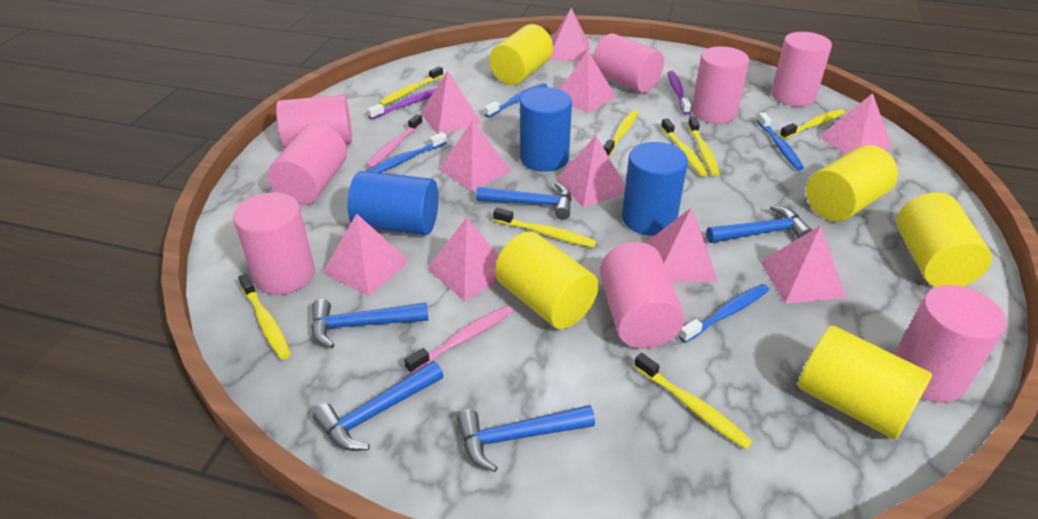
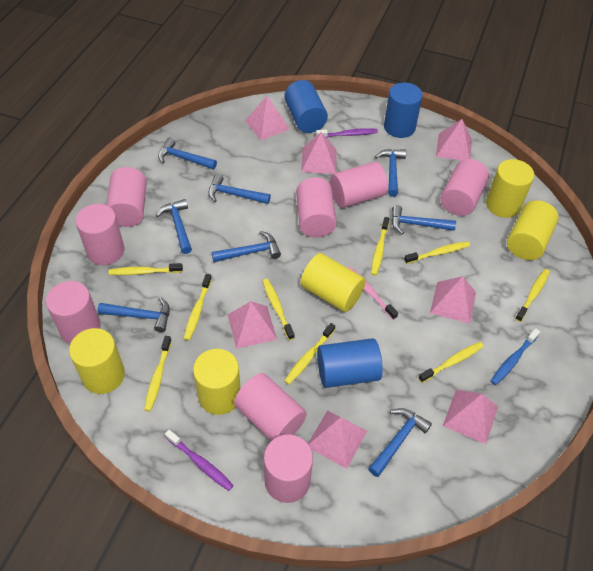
blue hammer: [311,299,428,348] [313,361,444,451] [457,405,595,472] [476,183,572,220] [706,205,812,243] = 5 -> [98,298,170,332] [156,199,192,254] [158,138,217,170] [208,174,271,204] [212,231,281,262] [368,408,432,477] [375,149,406,197] [391,205,456,234] = 8
blue toothbrush: [367,132,447,173] [484,83,547,117] [679,284,769,343] [757,112,804,170] = 4 -> [491,328,540,385] = 1
pink pyramid: [323,213,410,296] [420,70,482,134] [427,217,499,301] [439,120,511,192] [549,8,589,61] [556,135,625,208] [560,51,616,113] [647,208,717,282] [760,225,846,304] [819,93,892,154] = 10 -> [228,301,277,349] [245,96,290,140] [301,132,337,174] [308,410,367,469] [430,276,476,324] [436,119,472,161] [443,390,498,444] = 7
pink toothbrush: [365,114,423,168] [404,305,513,374] = 2 -> [348,267,398,320] = 1
yellow toothbrush: [238,273,291,360] [379,66,443,106] [493,208,596,248] [603,110,638,156] [634,353,753,449] [661,118,708,177] [688,117,720,176] [780,109,845,139] = 8 -> [108,263,183,275] [144,336,172,411] [184,274,212,340] [262,279,295,340] [284,323,335,385] [371,217,390,276] [404,241,470,264] [418,342,484,383] [515,269,550,322] = 9

